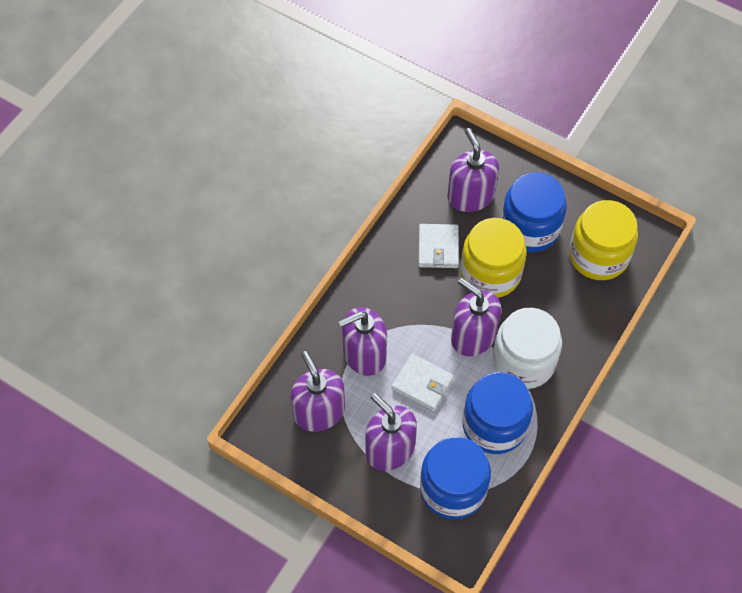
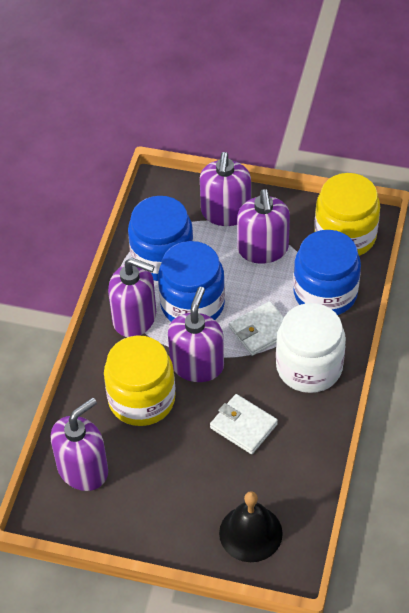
black bell: none = 0 -> [219,491,283,562] = 1

